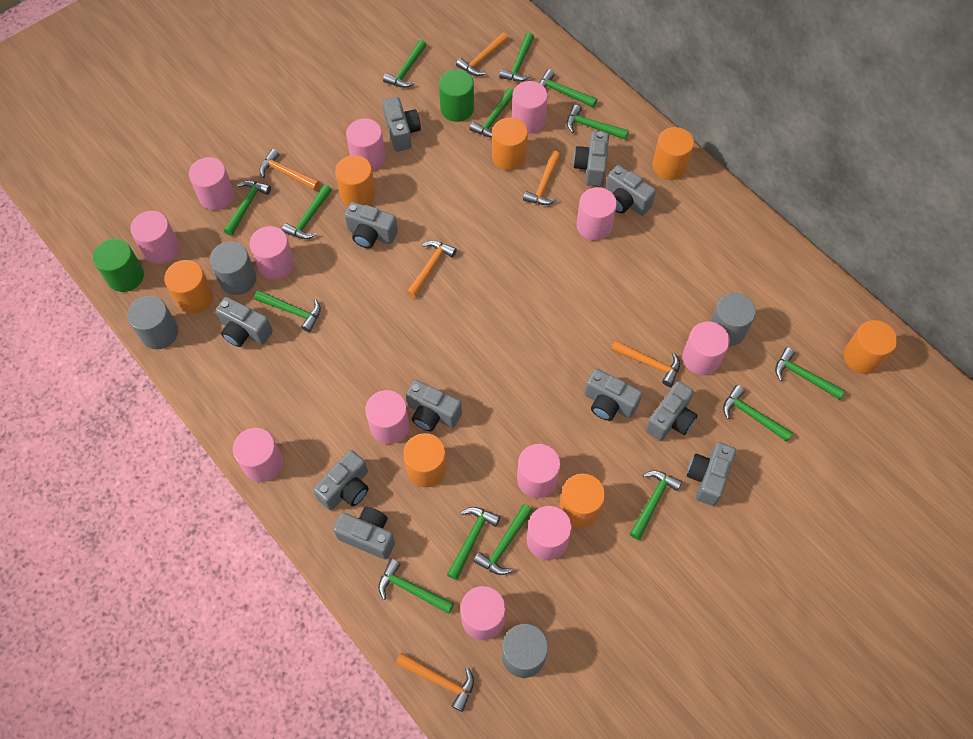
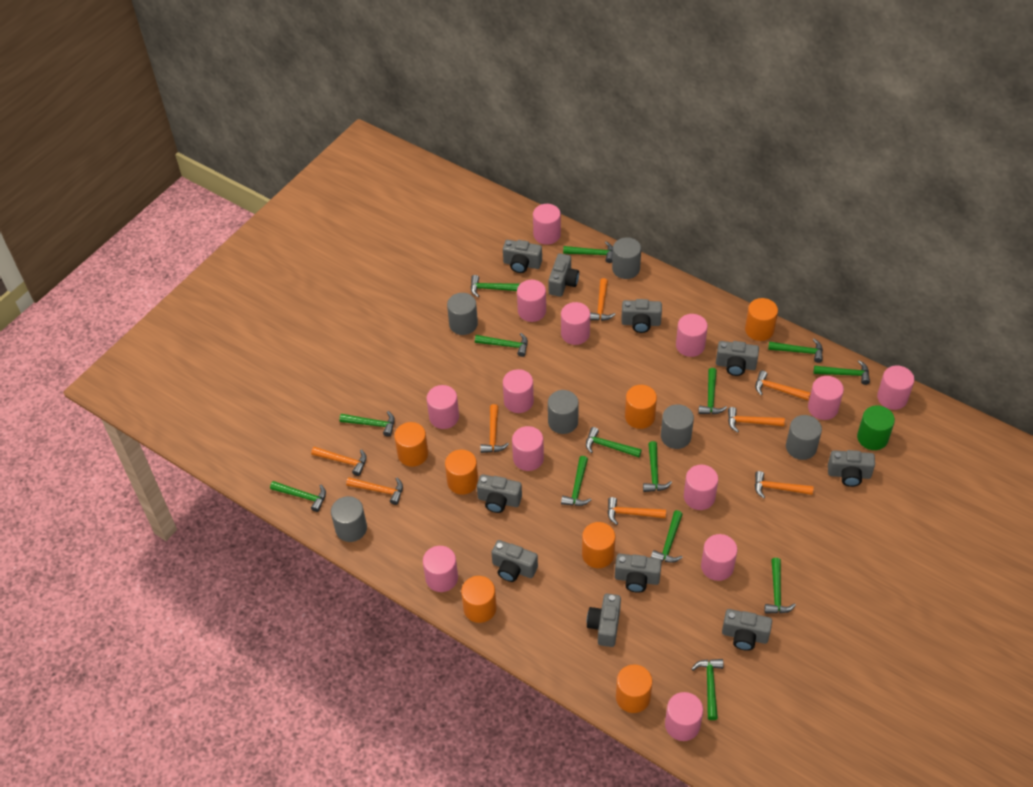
green cylinder: [93,239,144,292] [439,69,474,122] = 2 -> [857,405,895,450] = 1
grey camera: [216,297,273,347] [313,450,368,510] [333,507,395,559] [344,202,398,248] [383,97,421,152] [406,380,462,431] [573,131,609,187] [584,369,642,421] [605,165,656,216] [646,381,697,441] [687,442,736,506] = 11 -> [477,474,522,513] [491,540,538,582] [503,240,542,273] [548,253,579,297] [587,594,621,647] [615,554,662,593] [621,299,662,333] [716,341,759,376] [722,609,772,651] [828,450,875,487] = 10
grey cylinder: [127,296,178,349] [210,242,256,295] [502,624,548,678] [710,293,756,346] = 4 -> [331,496,367,542] [447,293,478,335] [548,390,579,434] [612,237,641,279] [661,404,694,449] [786,415,822,460] = 6
orange hammer: [259,149,320,190] [396,653,474,712] [407,241,457,298] [456,33,508,76] [523,151,561,205] [611,340,680,387] = 6 -> [311,447,366,476] [346,477,403,505] [480,404,509,453] [590,278,616,321] [608,497,666,525] [728,407,785,433] [755,370,811,400] [755,471,813,498] = 8
pink cylinder: [130,211,179,264] [189,157,234,210] [233,428,283,482] [250,226,295,280] [346,118,385,170] [365,390,410,444] [461,586,506,640] [512,81,548,133] [517,444,560,498] [527,506,572,560] [576,187,617,241] [682,322,730,375] = 12 -> [423,546,458,592] [427,385,459,429] [503,369,534,413] [512,426,544,471] [517,280,546,322] [533,204,561,245] [561,302,590,345] [665,692,703,741] [676,314,708,357] [684,465,718,510] [701,534,737,581] [808,376,844,420] [877,366,915,410] = 13

